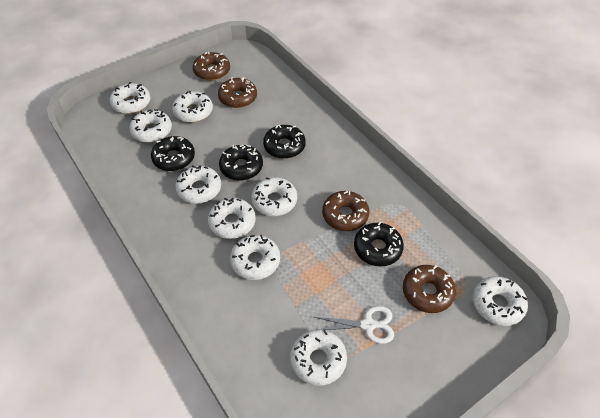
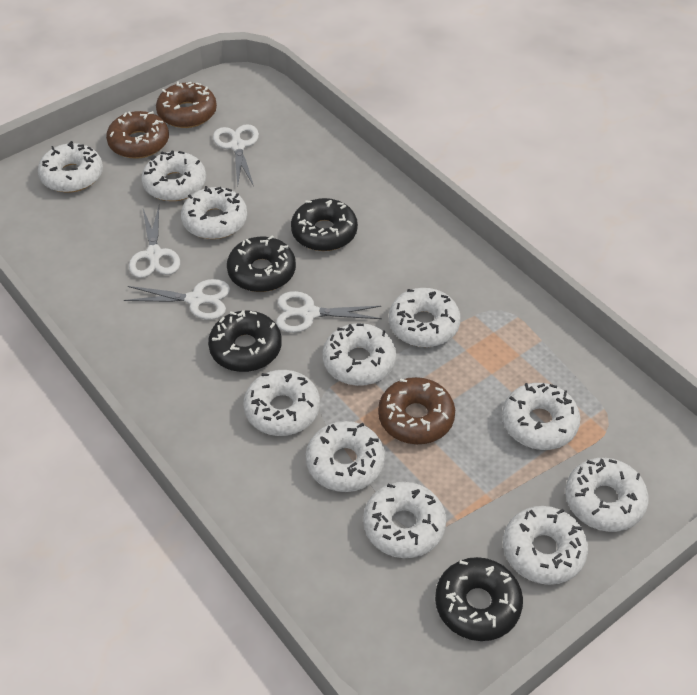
brown donut: [193,52,230,81] [218,77,257,108] [322,191,369,231] [403,265,456,313] = 4 -> [106,111,169,159] [156,81,217,128] [378,377,455,444] = 3
white donut: [110,82,150,114] [129,109,172,143] [172,91,213,123] [175,165,221,204] [208,198,256,239] [230,235,280,280] [251,177,297,216] [290,329,347,386] [473,276,528,326] = 9 -> [38,141,103,193] [141,150,206,201] [181,186,247,239] [244,370,320,436] [306,421,385,492] [322,323,396,386] [363,482,446,558] [389,288,461,347] [502,383,580,450] [503,506,588,585] [565,458,649,532] = 11
white scissors: [314,306,394,344] = 1 -> [124,279,230,320] [129,206,180,278] [213,124,259,186] [276,291,382,333] = 4

